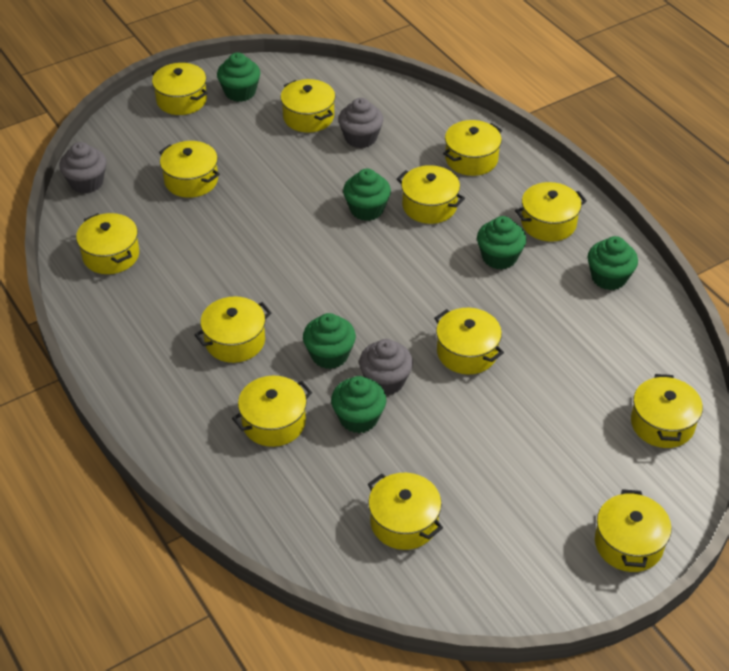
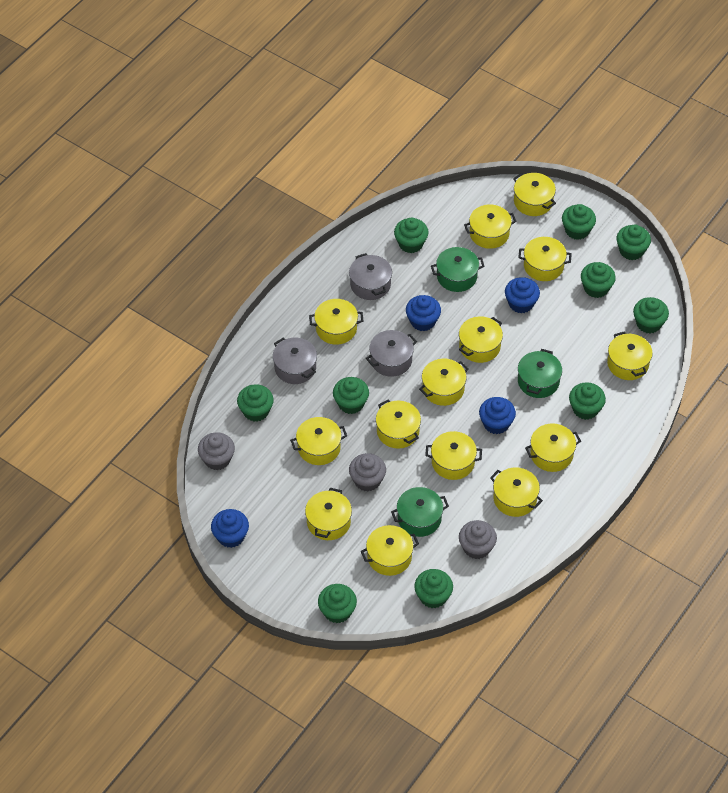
blue cupcake: none = 0 -> [211,509,249,548] [406,295,441,331] [479,397,516,434] [505,277,540,313] = 4
green cupcake: [217,52,260,102] [303,313,356,369] [331,376,386,433] [343,168,391,221] [477,216,526,270] [588,236,638,290] = 6 -> [237,384,274,422] [318,584,357,624] [333,377,369,414] [394,218,429,253] [414,569,453,608] [562,204,596,240] [569,382,606,420] [581,262,616,298] [616,225,651,260] [633,297,669,333] = 10
green pot: none = 0 -> [391,487,449,537] [431,247,485,292] [518,349,562,398] = 3
grey pot: none = 0 -> [273,337,317,384] [349,253,392,300] [366,330,417,377] = 3
yellow pot: [76,213,139,274] [152,63,208,115] [159,141,220,198] [194,296,272,363] [232,376,312,447] [280,79,335,133] [368,473,443,550] [397,165,465,224] [434,308,504,374] [443,120,502,176] [515,182,587,242] [595,489,672,572] [631,374,703,448] = 13 -> [290,417,347,465] [305,488,352,540] [309,299,363,345] [361,525,419,576] [376,400,421,449] [419,359,469,406] [425,431,482,480] [459,316,503,363] [464,204,517,249] [490,468,543,517] [513,173,556,216] [518,237,572,281] [525,423,581,472] [607,331,653,380] = 14

